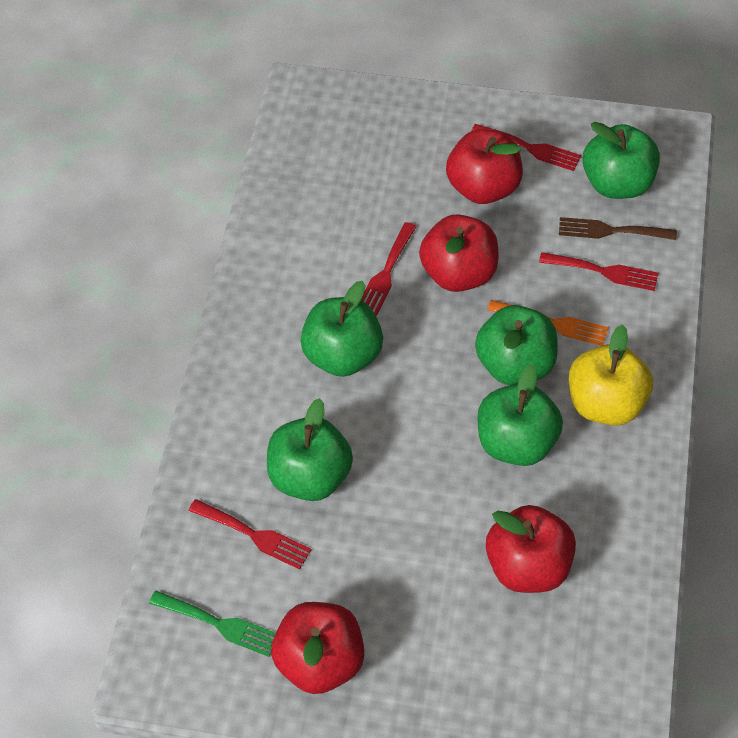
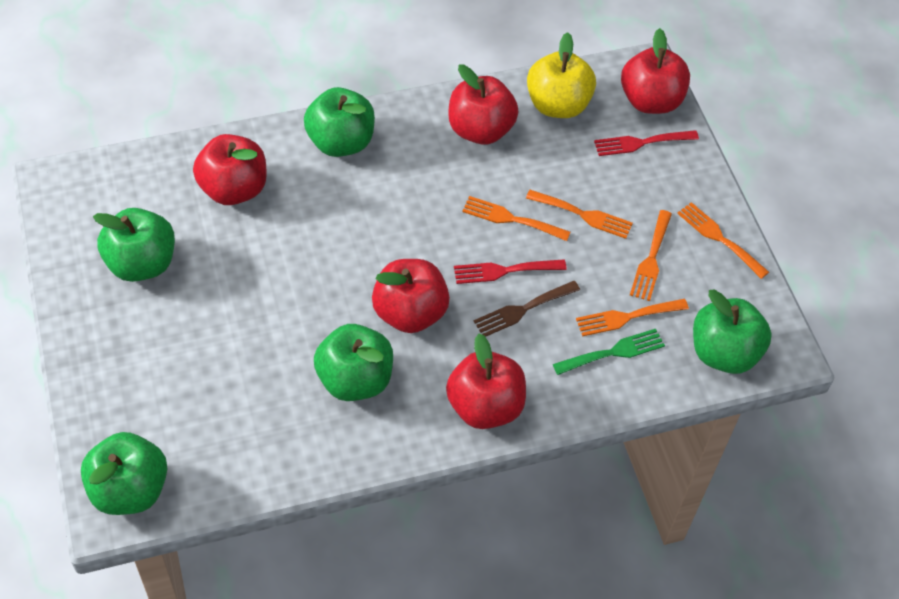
orange fork: [488,300,609,346] = 1 -> [462,196,570,241] [526,190,633,239] [576,299,689,336] [630,210,672,301] [677,202,769,279] = 5
red apple: [271,602,364,694] [419,214,498,292] [446,129,523,204] [486,505,576,593] = 4 -> [193,134,267,205] [372,259,450,333] [446,334,526,429] [448,65,518,144] [621,28,690,114] = 5
red fork: [188,499,311,569] [361,222,417,316] [471,124,581,171] [539,252,658,291] = 4 -> [454,259,567,284] [594,130,699,156] = 2

